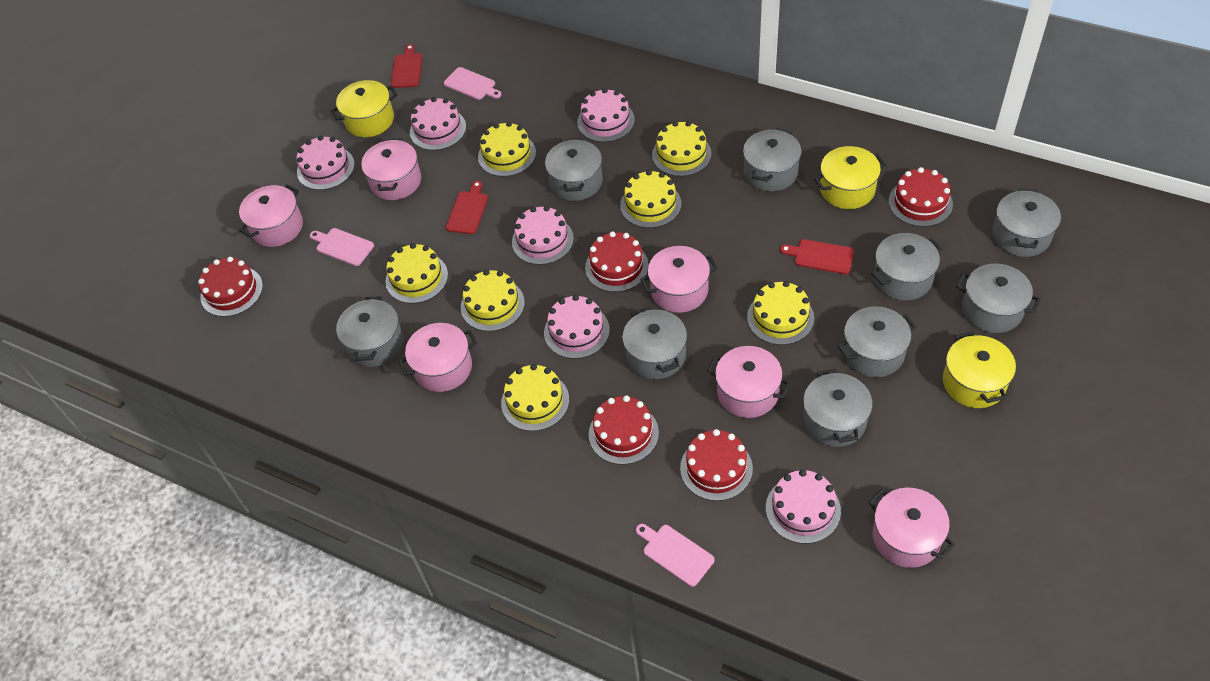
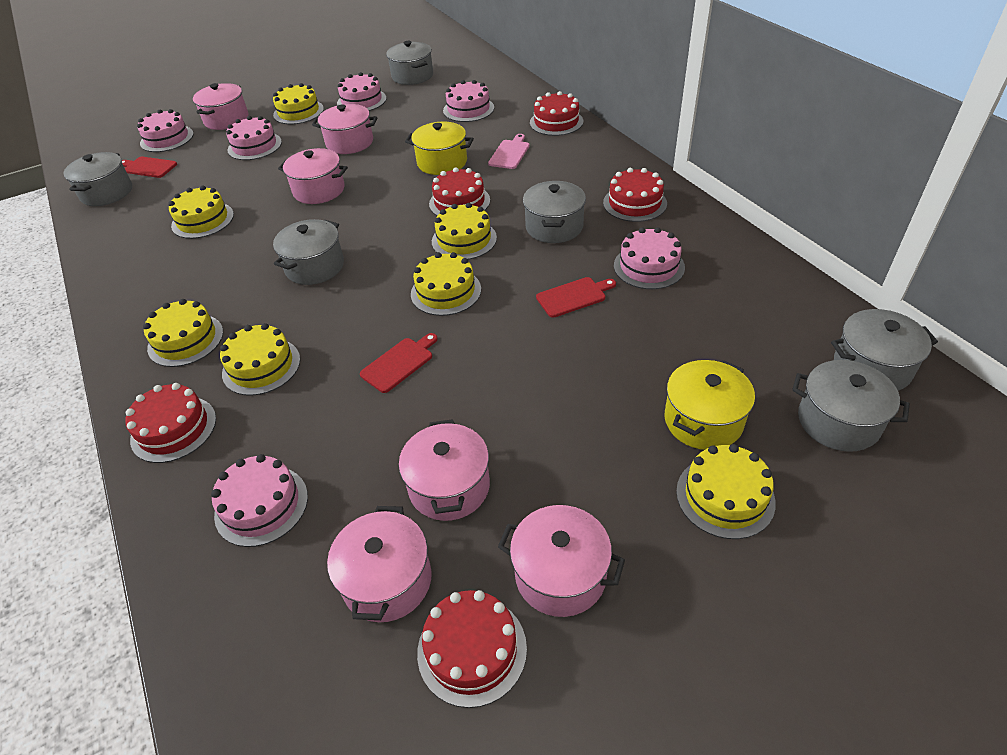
grey pot: [336,296,403,367] [545,138,603,201] [622,307,687,379] [743,128,802,191] [803,369,872,447] [837,306,916,377] [871,233,942,301] [956,263,1041,333] [992,188,1061,257] = 9 -> [63,152,132,206] [273,219,344,285] [386,41,433,85] [523,181,586,243] [792,360,910,452] [831,309,938,391] = 6
pink cutting board: [310,228,374,266] [444,67,502,100] [636,524,714,587] = 3 -> [488,134,530,169] = 1
yellow pot: [331,80,397,137] [814,146,886,209] [943,332,1016,408] = 3 -> [405,122,474,175] [665,360,755,450] = 2

